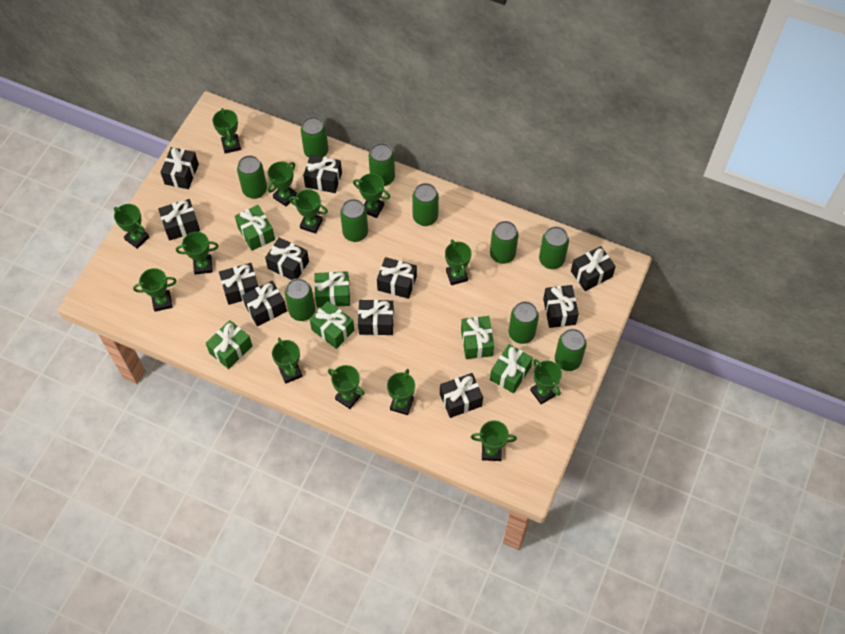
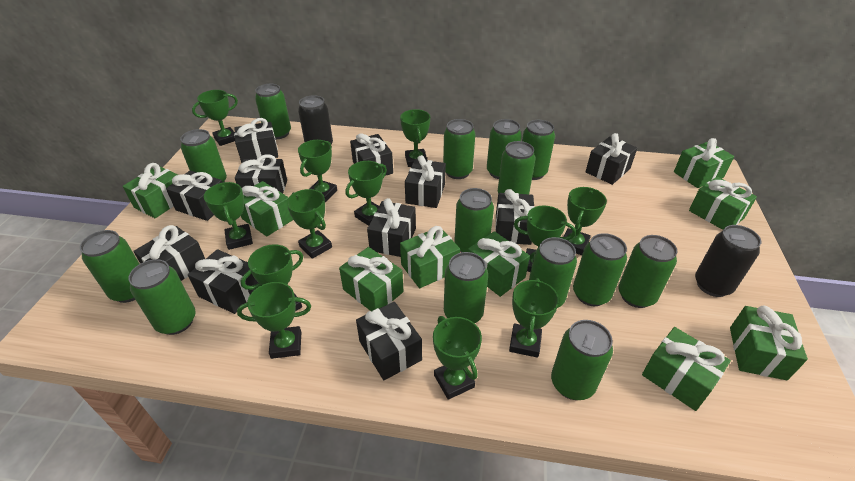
black can: none = 0 -> [298,95,333,144] [695,225,761,297] = 2
green can: [237,155,267,199] [285,278,315,321] [301,117,328,158] [340,199,368,242] [369,143,395,186] [412,183,439,226] [490,221,518,264] [509,301,539,344] [539,226,569,269] [555,329,587,371] = 10 -> [80,230,139,303] [128,259,196,335] [180,129,227,182] [255,84,291,139] [443,119,475,179] [444,252,488,323] [454,188,494,252] [487,119,522,179] [498,141,536,194] [522,120,555,180] [529,237,577,308] [551,320,613,400] [573,233,627,306] [619,235,677,308] = 14
green gift: [206,320,252,369] [235,205,275,251] [310,301,354,349] [314,271,350,308] [461,316,494,359] [490,344,533,393] = 6 -> [123,163,178,218] [241,181,293,237] [339,247,404,311] [400,226,460,288] [468,231,530,297] [642,327,731,411] [674,138,734,188] [689,177,757,230] [730,305,808,381] = 9
green trophy: [114,204,149,249] [133,268,177,312] [176,232,219,275] [212,108,241,154] [268,161,297,206] [272,338,303,384] [289,189,328,234] [328,365,365,409] [353,173,390,218] [387,369,415,415] [445,239,472,285] [471,420,517,461] [530,359,562,404] = 13 -> [192,90,238,146] [204,182,253,250] [237,282,311,359] [241,244,303,311] [287,189,332,259] [298,140,337,202] [345,161,387,226] [400,109,430,167] [433,316,482,400] [509,278,559,358] [514,206,576,272] [564,187,607,255] = 12

